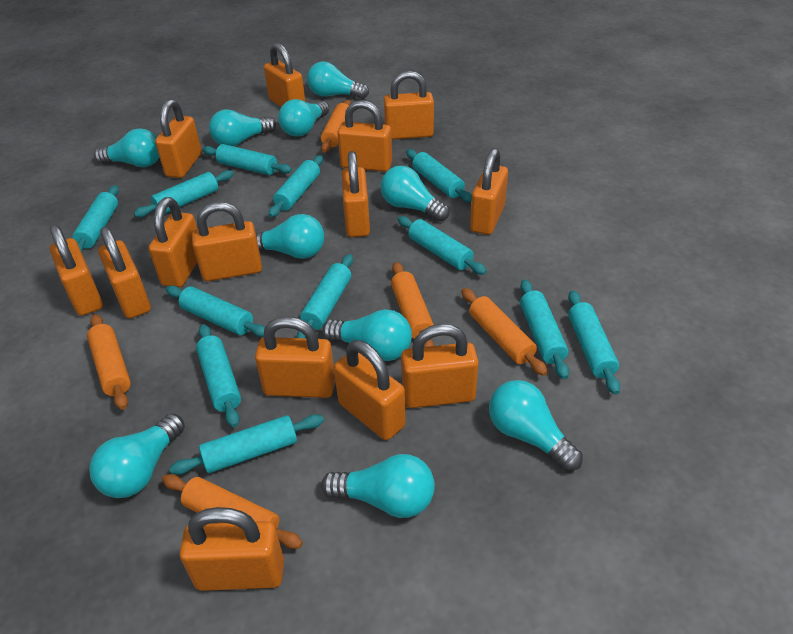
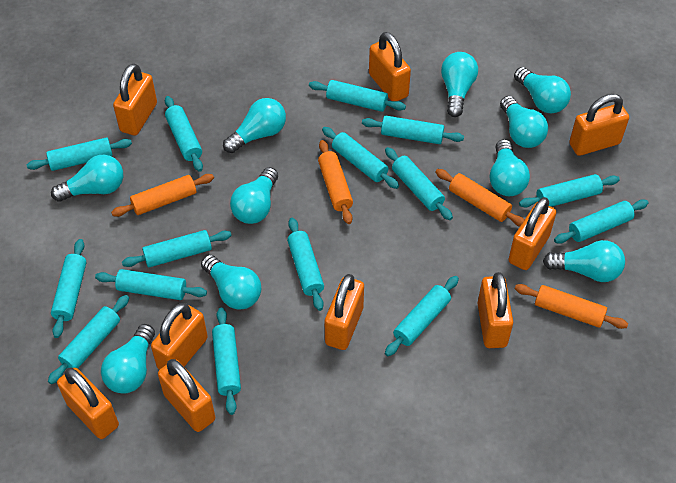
orange padlock: [50,224,103,316] [98,227,151,319] [148,197,197,287] [155,99,202,178] [180,507,284,591] [192,202,262,281] [255,316,335,398] [264,43,305,107] [334,340,406,440] [337,100,392,172] [342,151,370,237] [384,71,434,140] [401,324,479,408] [470,148,508,235] = 14 -> [57,368,119,439] [113,63,157,136] [151,303,208,370] [158,359,215,432] [325,274,364,350] [369,32,411,101] [478,272,513,348] [508,197,556,270] [569,94,629,156] = 9
orange rolling pin: [87,314,131,410] [162,474,303,549] [321,100,351,153] [391,262,434,347] [461,288,548,376] = 5 -> [111,174,214,217] [318,140,353,224] [435,169,524,227] [515,284,628,329] = 4
turquoise rolling pin: [72,185,119,252] [134,170,234,217] [166,286,265,337] [169,414,324,475] [196,324,241,427] [202,144,292,175] [269,155,323,217] [297,254,353,338] [398,216,487,275] [406,149,472,202] [520,279,569,379] [568,290,620,395] = 12 -> [27,138,132,171] [48,295,129,384] [51,239,86,338] [95,269,207,300] [122,230,232,267] [165,96,203,172] [212,308,241,415] [287,218,324,311] [309,80,406,112] [322,127,399,189] [362,116,464,144] [385,147,453,220] [385,276,459,356] [519,174,620,208] [554,199,649,244] = 15

